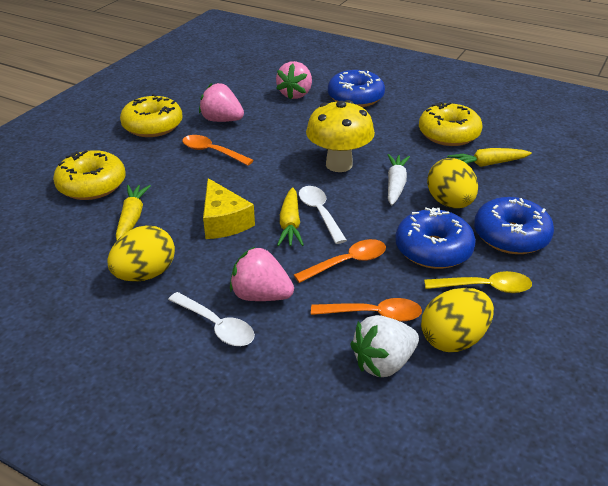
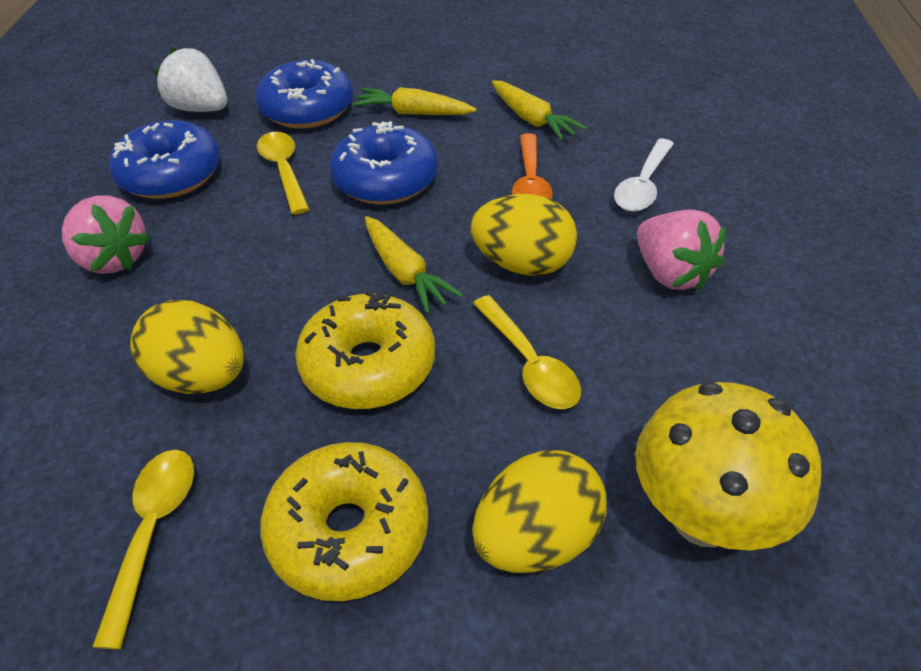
orange spoon: [182,135,254,166] [294,239,386,283] [311,298,422,322] = 3 -> [512,134,553,200] = 1
pink strawberry: [199,83,244,122] [230,246,294,301] [276,61,312,100] = 3 -> [62,195,150,274] [637,210,726,291] = 2
white carrot: [388,154,410,205] = 1 -> none = 0
white spoon: [168,292,255,346] [299,186,347,244] = 2 -> [614,139,674,212] = 1
yellow cheese: [203,178,255,239] = 1 -> none = 0
yellow donut: [53,150,126,200] [120,94,182,137] [419,102,482,146] = 3 -> [260,442,429,601] [295,290,435,409] = 2
yellow spoon: [424,271,532,293] = 1 -> [92,450,194,650] [257,132,309,215] [473,295,581,409] = 3

